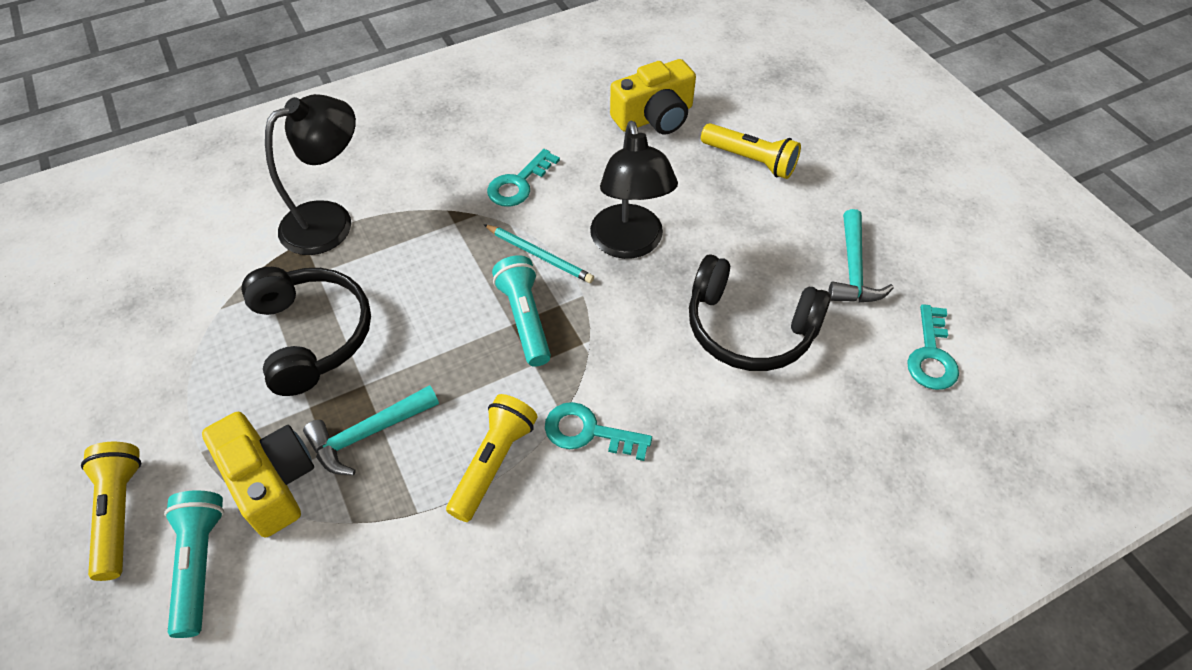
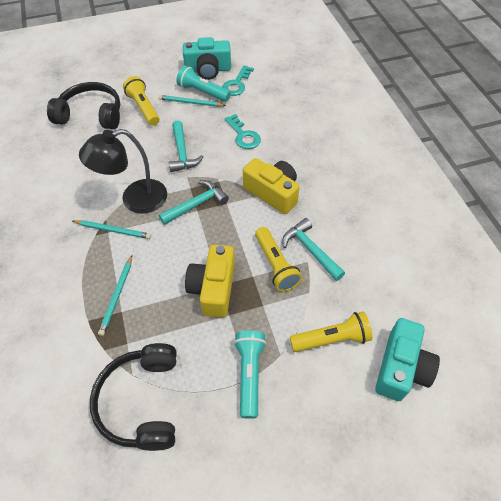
black lamp: [265,94,356,255] [590,121,678,259] = 2 -> [79,129,167,214] = 1
turquoise camera: none = 0 -> [183,37,231,80] [375,318,440,401] = 2
turquoise hammer: [303,385,439,475] [828,209,894,302] = 2 -> [159,180,229,225] [169,121,204,172] [282,218,345,281] = 3
turquoise key: [487,149,560,207] [545,402,652,461] [907,304,959,390] = 3 -> [222,65,254,96] [225,114,261,149] = 2
turquoise pencil: [483,224,594,283] = 1 -> [73,220,151,239] [98,255,132,336] [158,95,226,107] = 3

